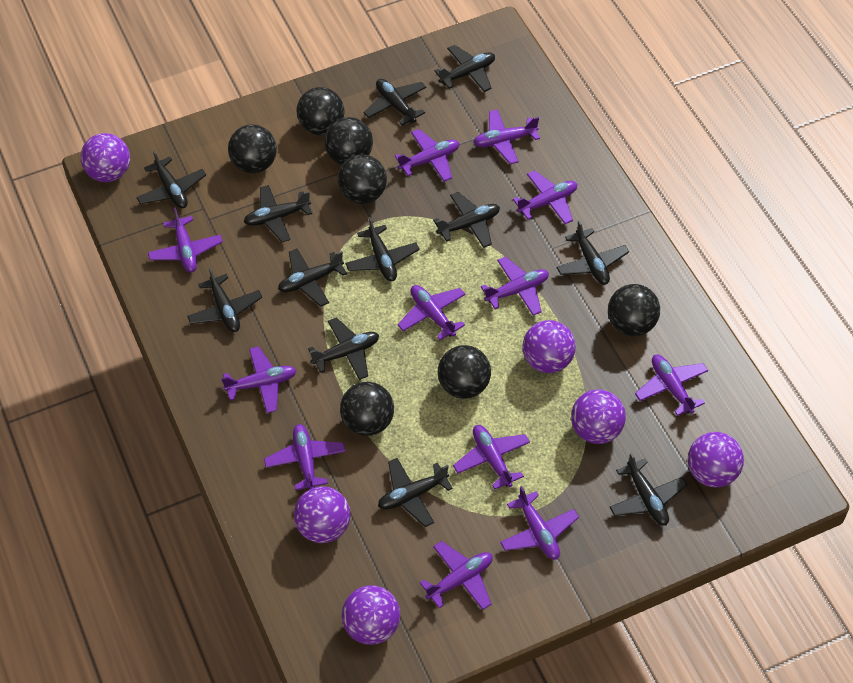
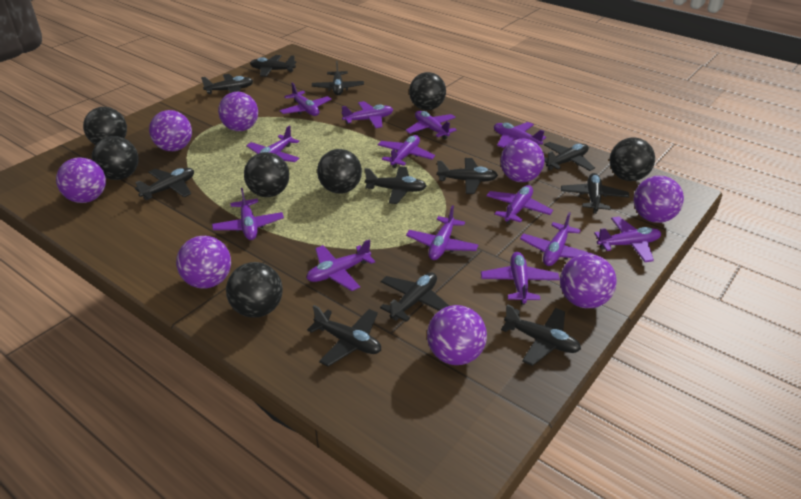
black plane: [136,150,206,208] [187,267,262,332] [244,185,312,242] [278,249,347,307] [308,317,379,380] [345,217,419,282] [363,79,426,125] [378,458,453,527] [433,192,500,248] [435,45,495,92] [557,220,629,285] [609,452,687,526] = 12 -> [135,168,194,200] [201,74,253,94] [250,55,296,77] [307,305,381,367] [312,61,364,95] [365,166,427,204] [380,273,449,322] [437,158,498,194] [501,304,581,366] [544,142,595,171] [561,173,629,214] = 11
purple ball: [81,133,130,182] [294,486,350,543] [342,585,400,645] [522,320,576,373] [571,389,626,444] [688,432,744,488] = 6 -> [56,157,106,203] [149,110,192,151] [176,236,231,289] [218,92,258,131] [427,305,487,365] [500,138,544,182] [560,254,617,308] [634,176,684,223] = 8
purple plane: [148,207,223,272] [221,346,296,413] [264,424,346,490] [395,129,459,182] [397,285,466,340] [420,541,493,610] [453,425,530,490] [473,109,540,164] [481,256,549,316] [500,486,579,560] [513,170,577,224] [635,355,708,416] = 12 -> [212,188,284,240] [246,126,300,162] [280,82,332,116] [306,239,375,291] [341,101,393,128] [377,135,435,168] [405,111,457,139] [406,205,478,260] [481,252,560,305] [486,185,553,224] [494,122,546,148] [520,212,593,266] [594,217,661,262] = 13

